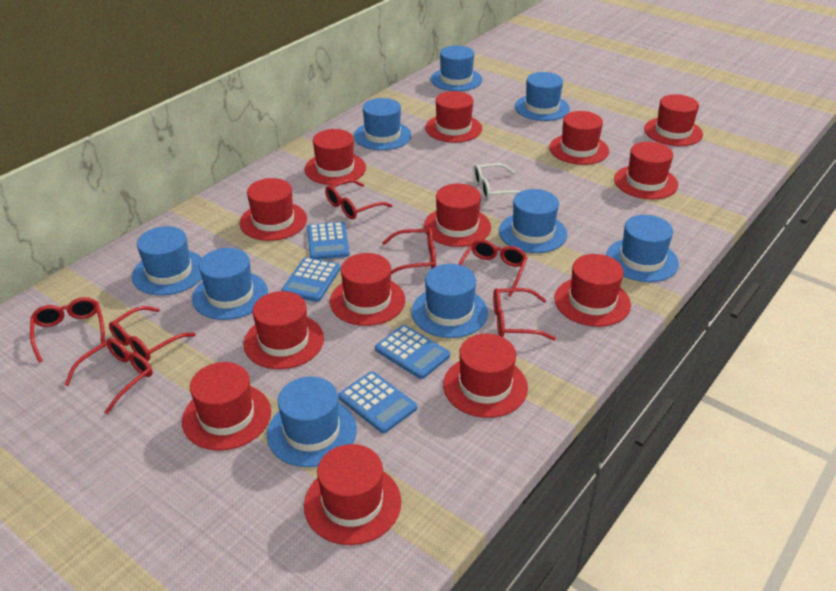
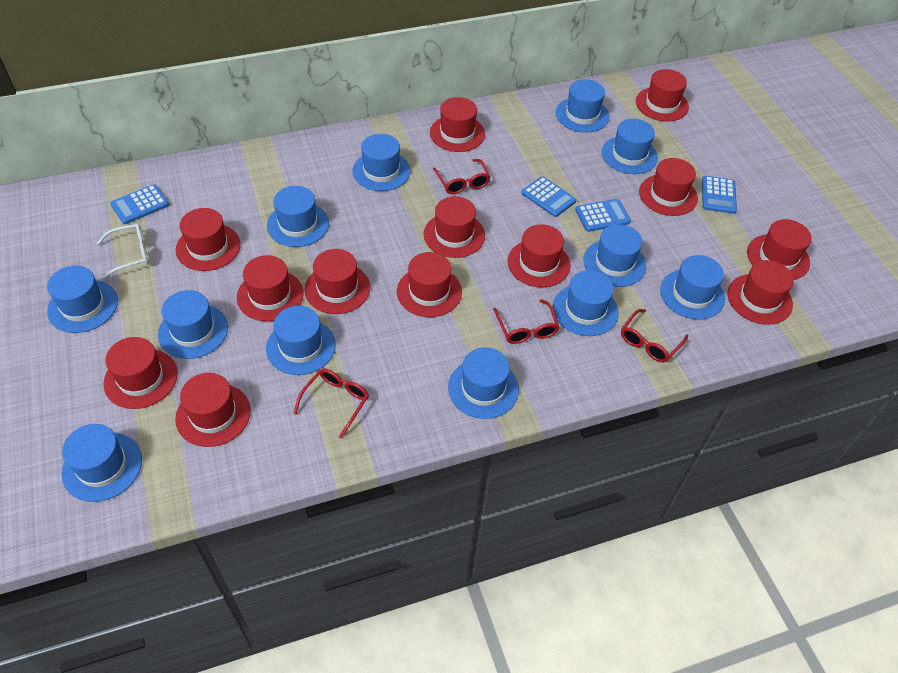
blue hat: [132,226,202,295] [192,248,268,320] [267,377,357,467] [354,98,412,150] [411,264,488,338] [431,45,482,91] [499,189,567,253] [515,72,570,121] [606,215,679,282] = 9 -> [47,266,118,333] [62,424,142,502] [158,290,228,359] [266,306,336,375] [267,186,329,247] [352,134,411,191] [448,347,519,419] [553,270,619,336] [556,79,609,133] [583,224,646,287] [602,119,658,174] [660,255,725,320] = 12
red glasses: [30,297,105,363] [64,338,153,414] [109,306,195,361] [325,179,392,219] [382,228,436,274] [459,239,528,297] [493,288,556,341] = 7 -> [294,369,369,439] [433,159,490,194] [493,299,559,344] [621,309,688,362] = 4

